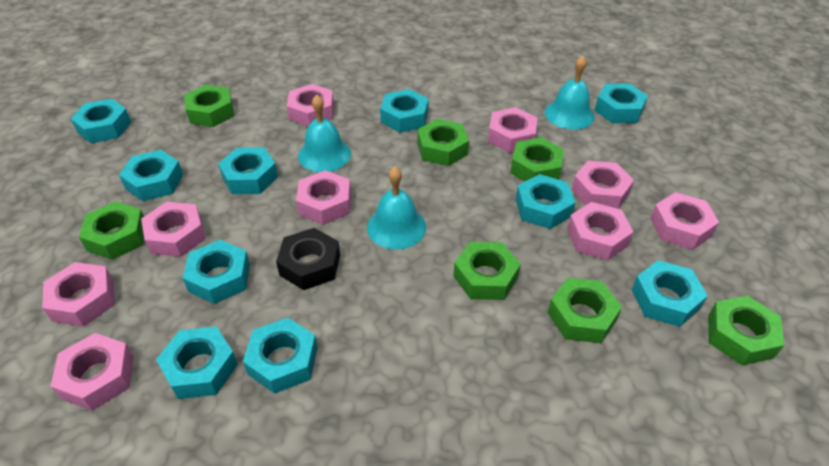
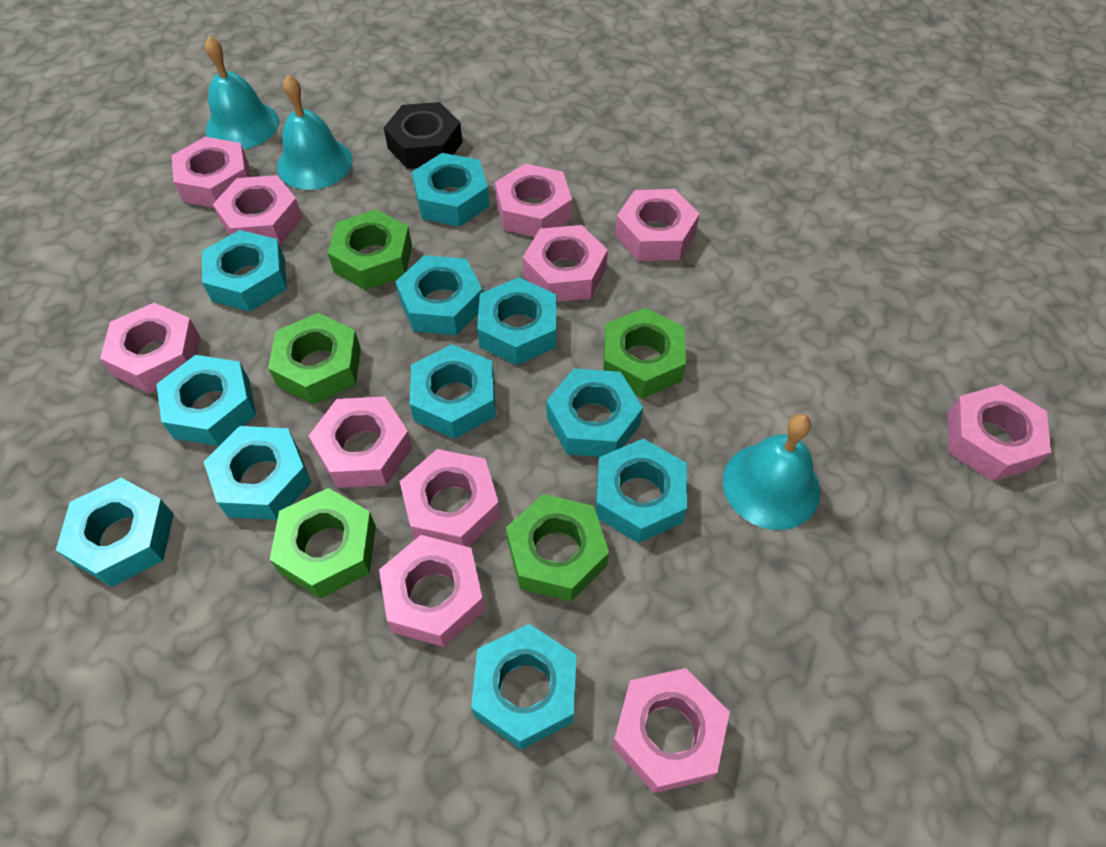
green nut: [79,201,144,260] [184,85,235,127] [417,119,469,166] [453,242,521,300] [510,137,564,182] [548,278,622,343] [708,296,784,365] = 7 -> [268,313,361,404] [270,488,376,598] [328,209,412,290] [506,494,609,602] [603,308,686,399] = 5
pink nut: [42,262,115,326] [50,333,134,411] [141,202,206,257] [287,84,334,127] [296,170,351,225] [488,107,538,153] [567,202,633,260] [571,161,634,209] [650,192,719,250] = 9 -> [100,303,200,393] [172,137,251,208] [213,175,303,245] [309,397,412,488] [379,535,485,647] [400,449,500,547] [495,164,572,237] [523,225,608,302] [612,668,730,793] [615,189,700,261] [947,384,1051,481] = 11
turquoise nut: [71,99,131,143] [119,150,183,201] [156,327,238,399] [183,240,250,304] [218,147,278,194] [243,318,318,394] [380,89,429,133] [515,174,576,229] [595,84,648,123] [632,260,708,327] = 10 -> [56,478,174,587] [157,355,256,446] [202,230,287,312] [204,426,312,520] [395,255,483,335] [410,344,495,439] [412,153,490,227] [471,624,577,750] [477,277,557,365] [547,368,643,457] [596,439,687,543] = 11

